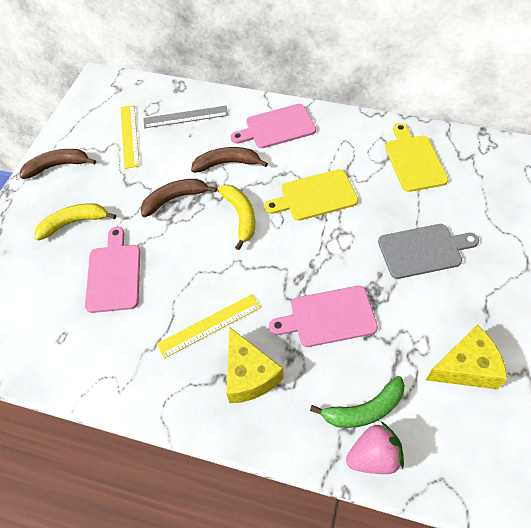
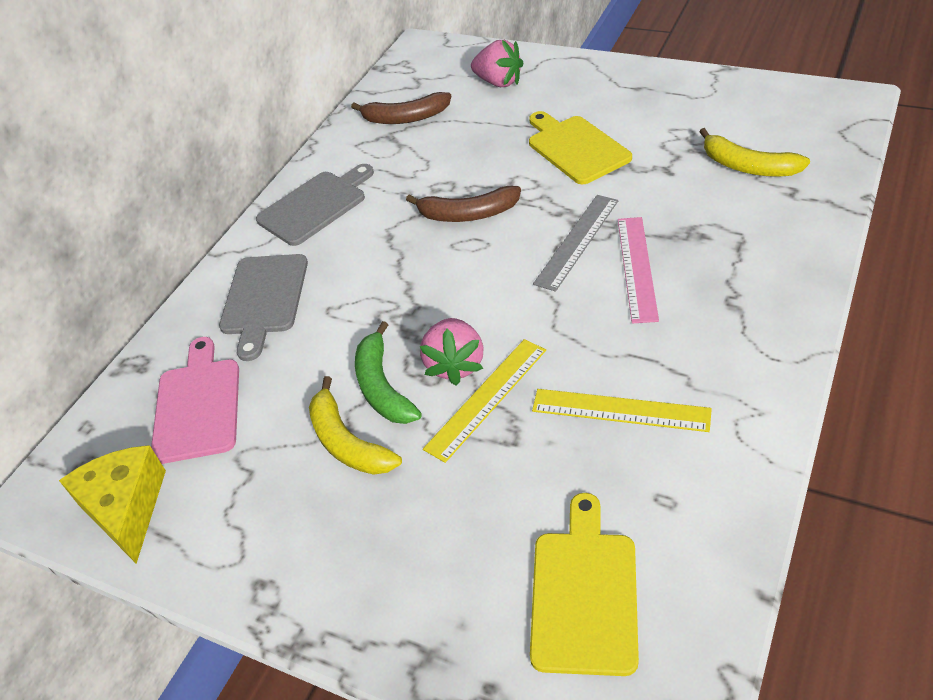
brown banana: [20,149,96,179] [141,179,217,217] [191,147,268,173] = 3 -> [351,92,451,124] [406,186,521,222] = 2
grey cutting board: [378,224,479,279] = 1 -> [219,254,308,361] [256,164,374,246] = 2
pink cutting board: [85,227,140,313] [231,104,316,148] [269,286,378,347] = 3 -> [151,337,239,464] = 1
pink ruler: none = 0 -> [618,217,659,324] = 1
pink strawberry: [346,422,404,474] = 1 -> [420,318,483,385] [471,40,524,87] = 2
yellow cheese: [227,327,283,404] [426,325,508,389] = 2 -> [59,445,166,564] = 1

